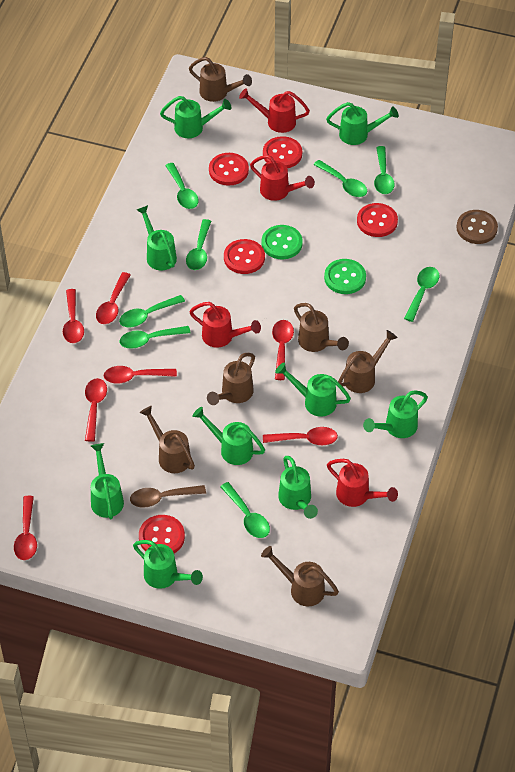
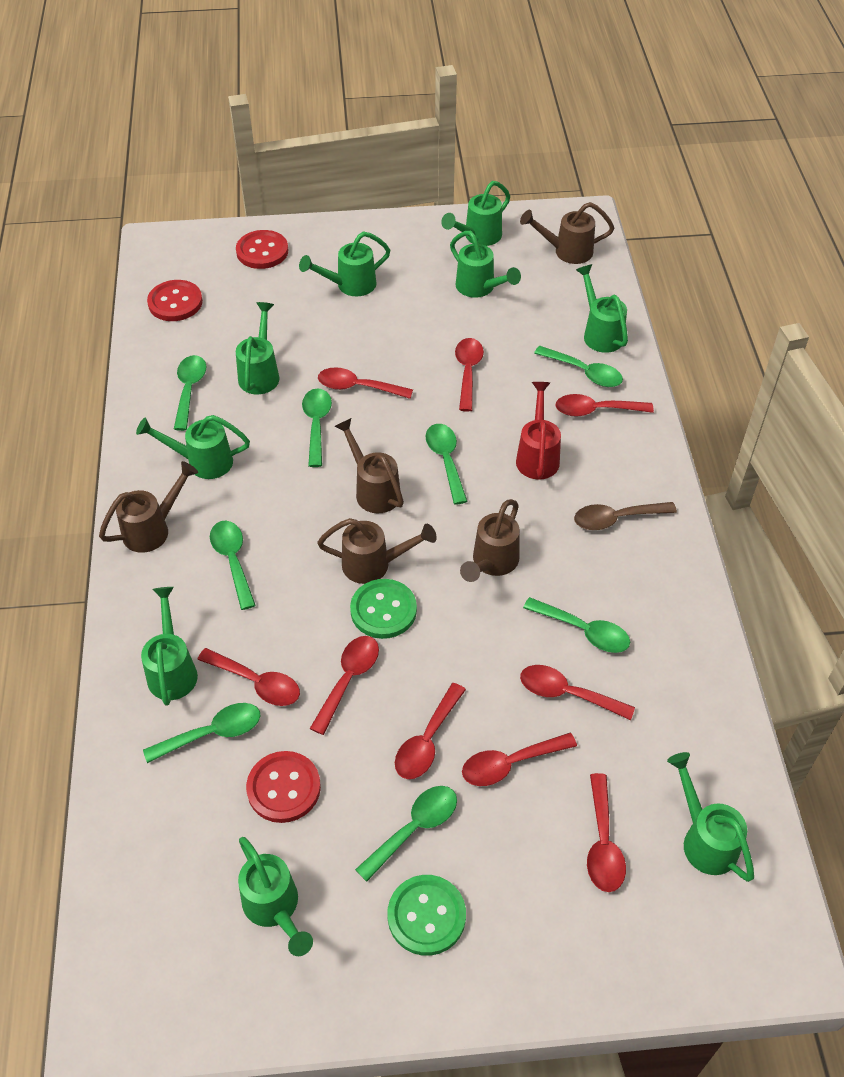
brown button: [457,210,498,244] = 1 -> none = 0
brown watering can: [140,406,195,473] [189,57,252,102] [207,353,255,405] [261,546,339,606] [294,303,349,352] [338,330,398,393] = 6 -> [99,461,198,553] [317,518,437,584] [334,418,404,513] [460,499,520,582] [520,202,614,264] = 5
red button: [139,515,185,554] [209,153,249,186] [224,239,265,274] [263,136,302,168] [357,203,398,237] = 5 -> [147,280,203,321] [236,230,288,269] [246,751,321,823] = 3
red spoon: [14,496,37,560] [63,289,84,343] [85,378,107,442] [96,272,130,324] [104,366,177,384] [263,427,338,445] [272,320,294,380] = 7 -> [197,648,300,706] [310,636,379,735] [318,367,413,399] [395,683,466,779] [455,338,484,412] [462,733,577,786] [520,665,635,720] [555,394,654,417] [587,773,626,892] = 9
red watering can: [189,302,261,348] [239,88,310,133] [250,155,315,201] [327,459,398,507] = 4 -> [516,382,561,480] = 1

